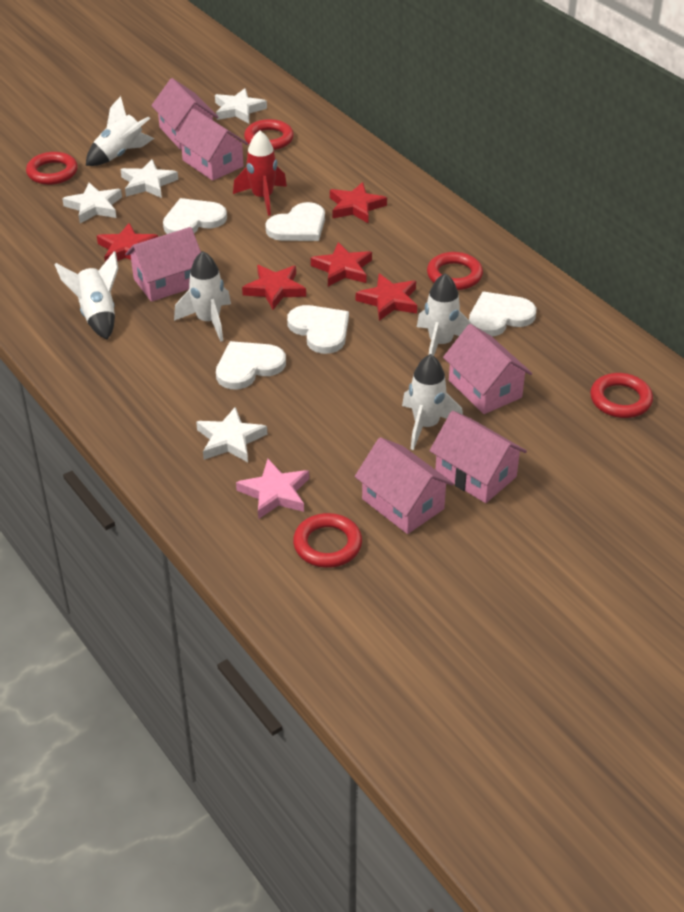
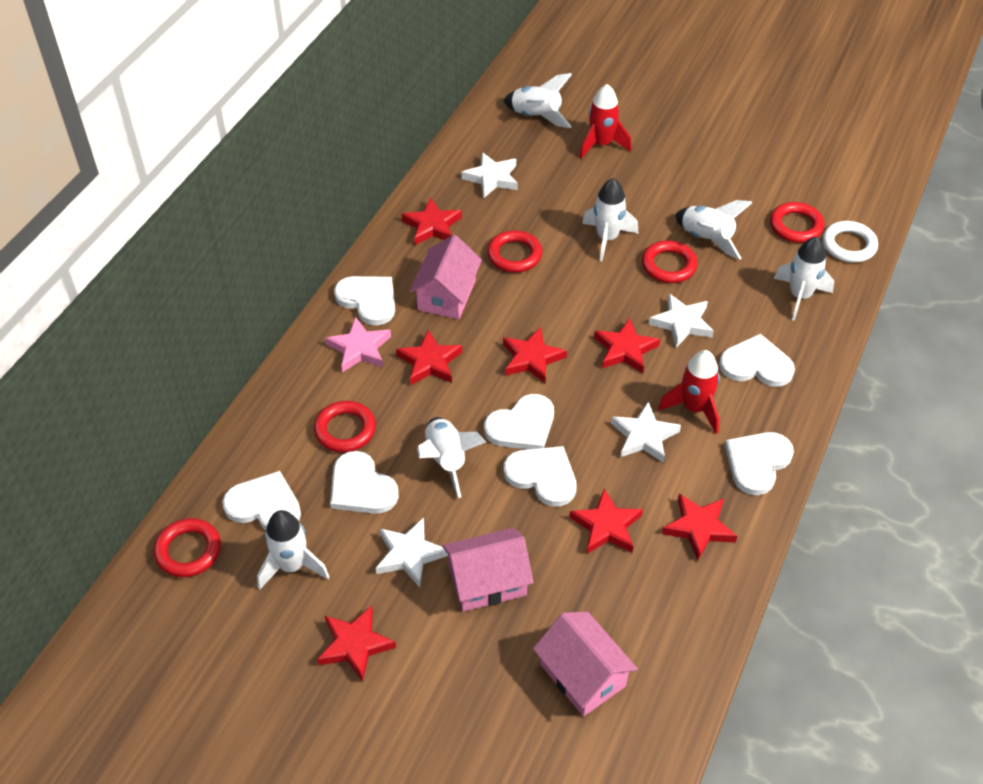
pink house: [125,227,201,302] [151,78,219,149] [175,109,248,181] [355,437,454,534] [429,411,527,503] [443,324,532,414] = 6 -> [409,235,482,319] [442,528,533,612] [533,612,638,716] = 3
red rocket: [233,130,287,216] = 1 -> [579,84,632,159] [658,350,720,434] = 2
red star: [97,223,158,262] [242,265,306,310] [311,242,372,286] [330,182,387,223] [356,274,417,321] = 5 -> [317,605,396,682] [396,330,462,385] [401,197,462,245] [503,327,567,383] [569,489,643,554] [594,318,660,374] [662,494,737,560] = 7
white heart: [163,198,227,234] [216,341,286,389] [265,202,325,241] [287,305,349,354] [469,292,536,337] = 5 -> [222,471,301,530] [330,451,399,514] [334,276,395,326] [484,394,554,449] [504,446,577,506] [719,334,795,387] [725,432,794,495] = 7
white ring: none = 0 -> [823,221,878,263] = 1
white rocket: [55,251,118,340] [86,96,154,166] [174,251,231,342] [402,354,463,450] [417,273,473,356] = 5 -> [257,510,329,590] [417,417,486,498] [503,73,572,128] [582,178,638,261] [675,200,752,260] [774,236,834,321] = 6

